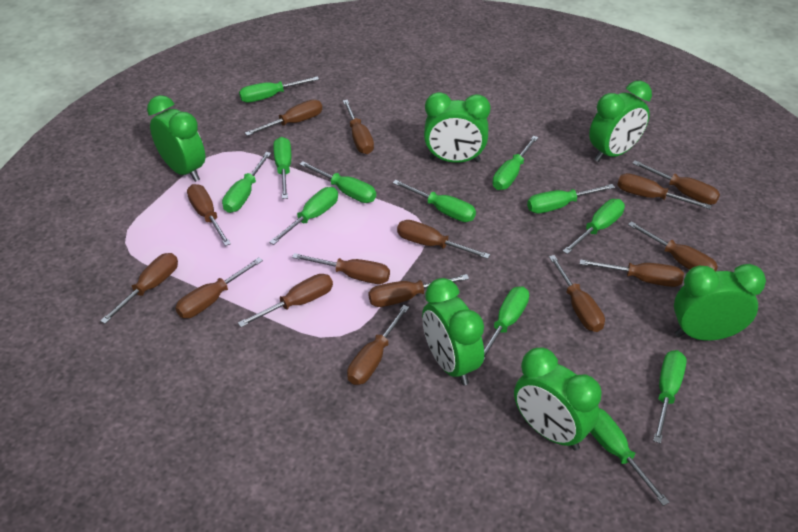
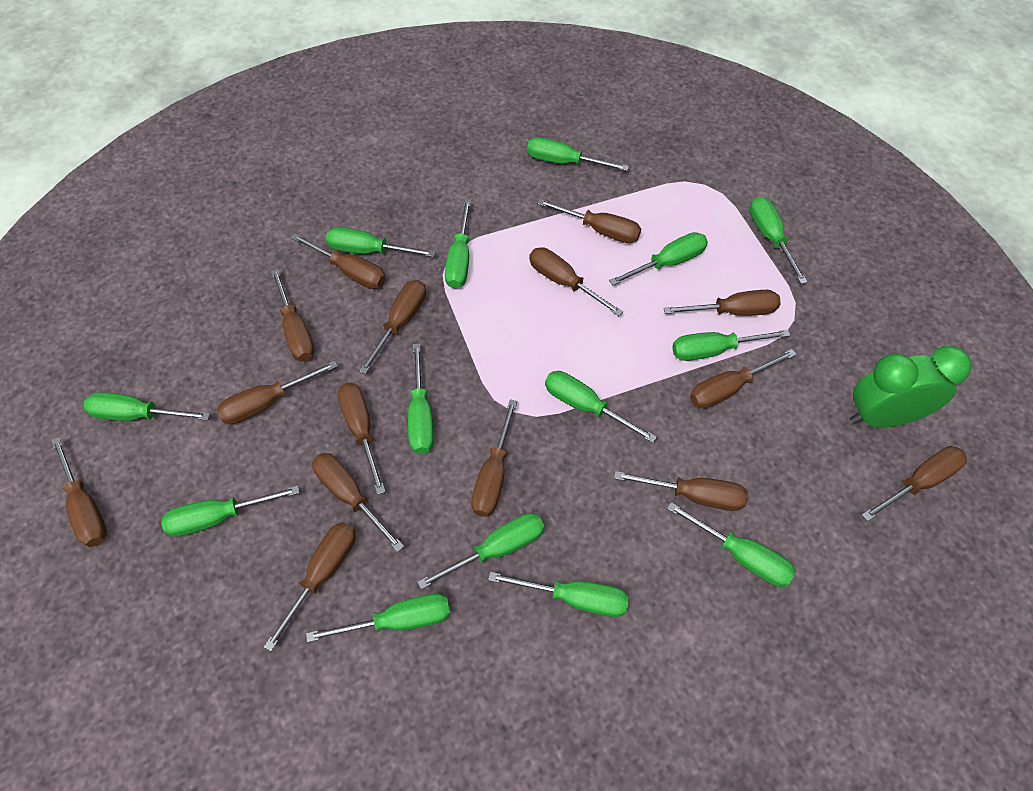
green clock: [147,95,205,182] [422,278,484,385] [424,92,490,163] [514,348,602,451] [589,81,652,162] [674,264,766,341] = 6 -> [850,346,971,428] = 1
green screwdriver: [222,152,271,213] [239,76,319,103] [269,187,338,245] [273,137,291,199] [299,161,376,203] [393,180,476,222] [483,286,529,362] [492,136,538,190] [527,184,615,213] [563,199,625,254] [590,408,670,506] [653,350,687,444] = 12 -> [84,392,210,421] [161,485,300,537] [306,594,450,642] [326,227,436,257] [408,343,434,454] [417,513,545,589] [445,199,471,289] [488,572,629,617] [527,137,629,171] [545,371,657,443] [609,232,708,285] [667,502,796,587] [672,329,790,361] [750,197,808,284] = 14

